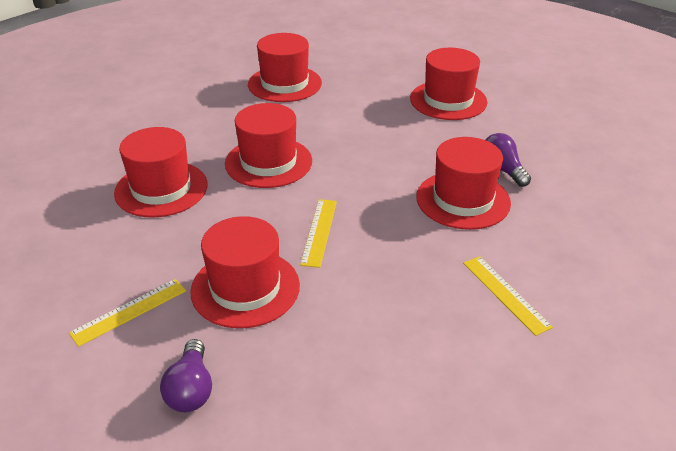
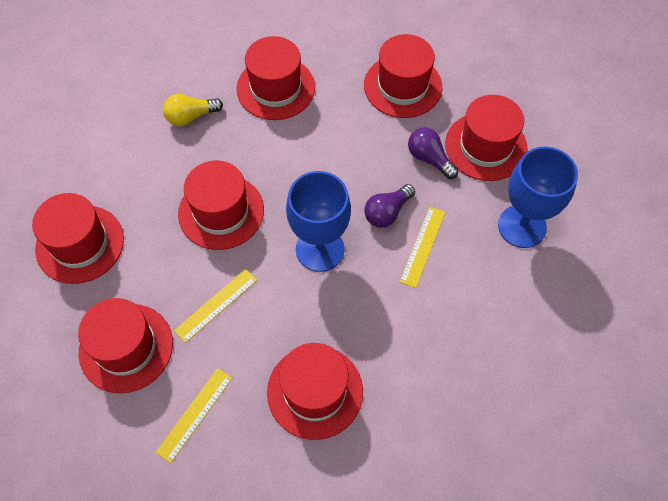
blue goblet: none = 0 -> [286,171,351,272] [498,147,578,248] = 2
red hat: [114,127,208,218] [190,216,300,328] [225,103,312,188] [248,33,322,102] [410,48,487,120] [416,137,511,230] = 6 -> [32,193,124,284] [78,298,173,393] [178,160,264,250] [237,36,315,120] [267,343,363,440] [364,34,442,118] [445,95,528,181] = 7
yellow light bulb: none = 0 -> [163,94,223,126] = 1

